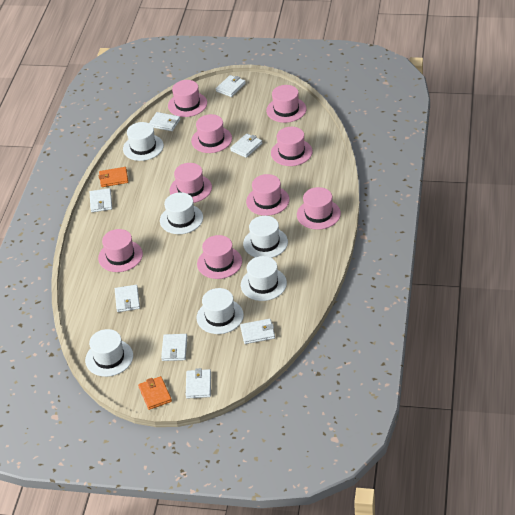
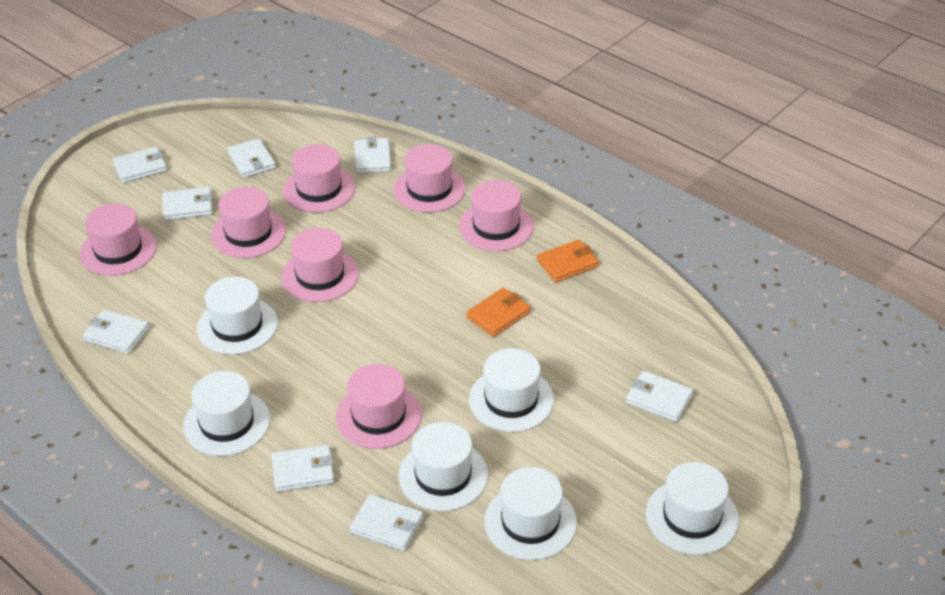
pink hat: [98,229,143,272] [168,80,207,117] [170,163,212,203] [191,114,232,153] [197,235,242,279] [246,174,289,216] [266,85,307,123] [271,127,313,166] [297,187,341,230] = 9 -> [80,203,157,276] [211,187,286,258] [281,228,359,302] [283,144,355,213] [336,364,422,449] [393,144,466,213] [459,180,534,251] = 7

